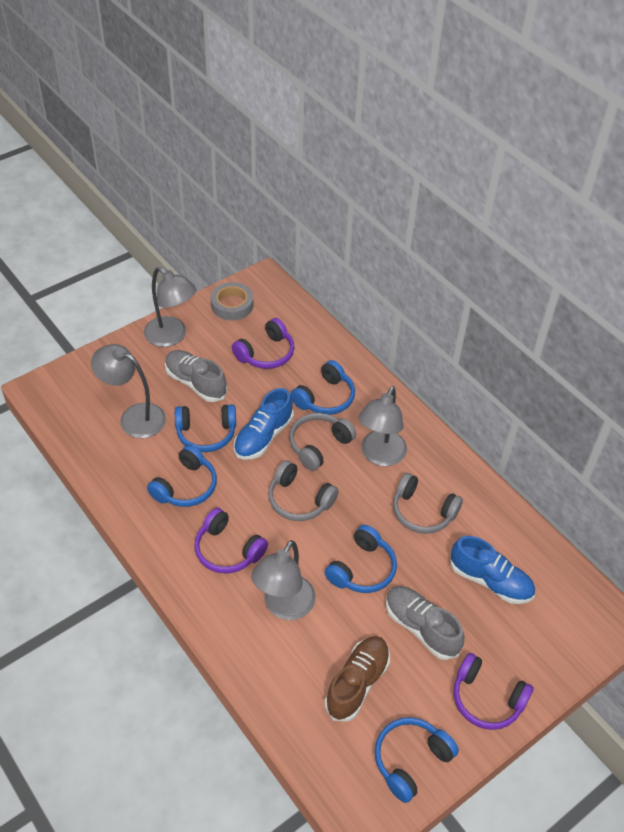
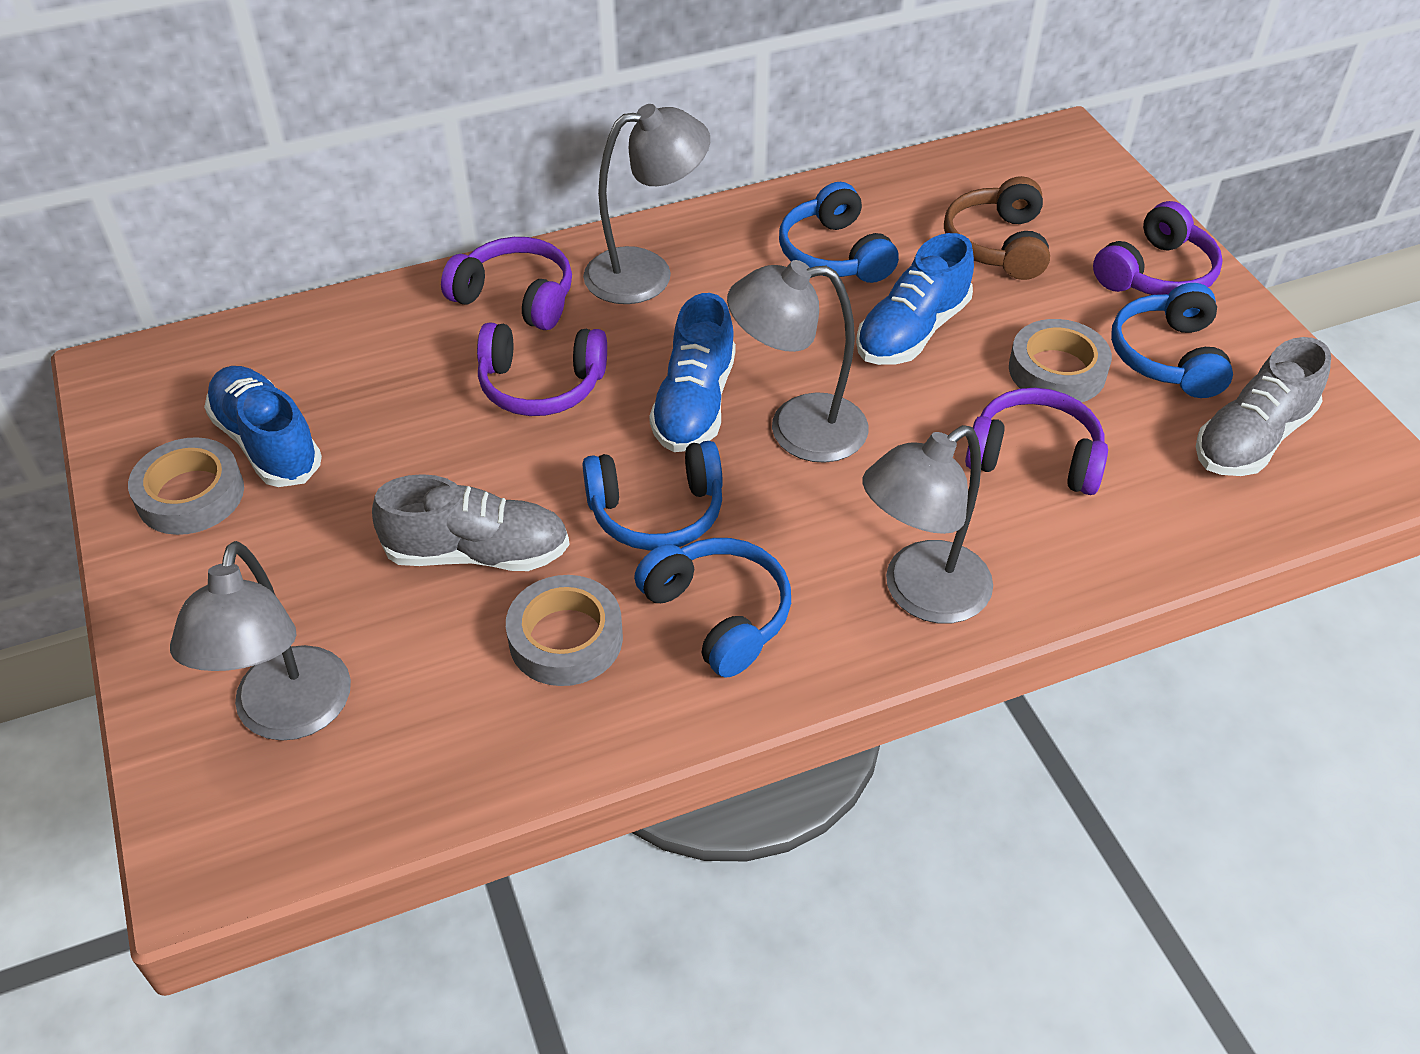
blue headphones: [147,445,217,507] [175,404,236,452] [291,360,355,415] [324,525,397,593] [375,717,459,803] = 5 -> [582,441,723,551] [634,538,791,678] [779,182,899,283] [1111,283,1233,398] = 4
blue shoe: [234,388,293,460] [450,536,535,604] = 2 -> [204,366,322,487] [649,293,736,452] [856,233,974,365] = 3
brown headphones: none = 0 -> [944,176,1050,280] = 1
brown shoe: [325,636,390,722] = 1 -> none = 0
grey headphones: [268,460,339,521] [289,413,356,471] [393,473,463,534] = 3 -> none = 0
grey tape: [211,282,253,321] = 1 -> [128,437,244,535] [506,575,623,686] [1009,319,1112,402] = 3
purple headphones: [194,508,268,573] [232,318,294,369] [454,653,534,730] = 3 -> [441,237,572,330] [477,323,607,416] [965,388,1108,495] [1093,201,1223,295] = 4

